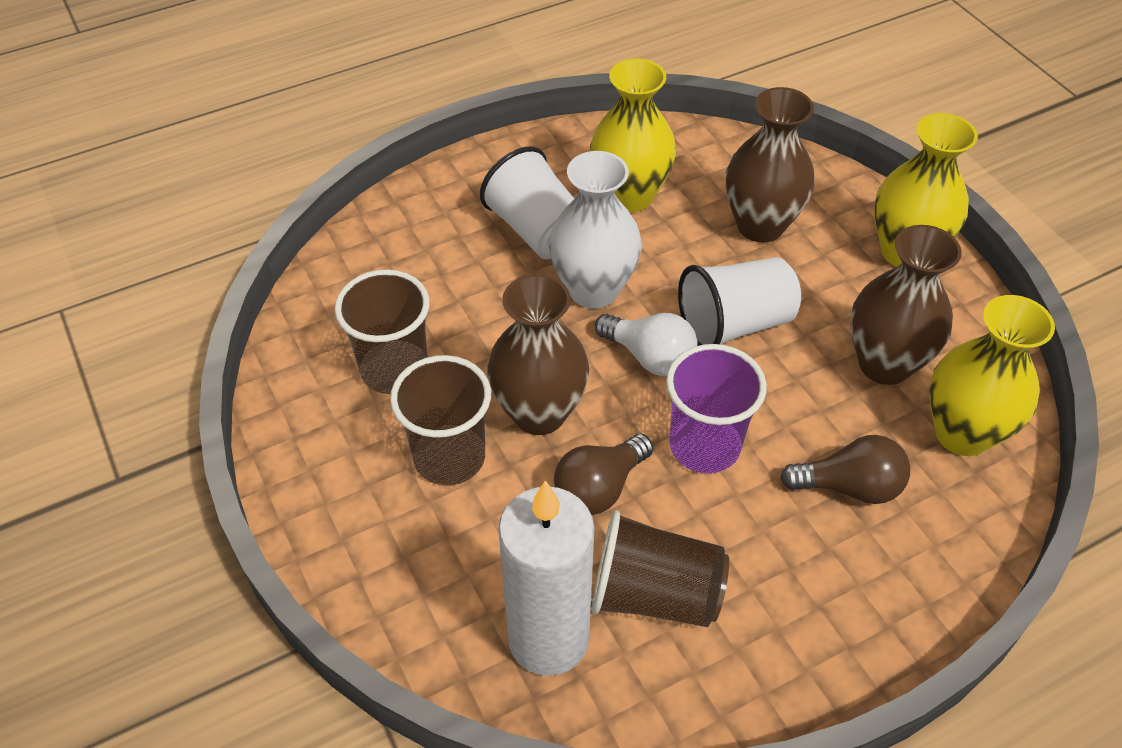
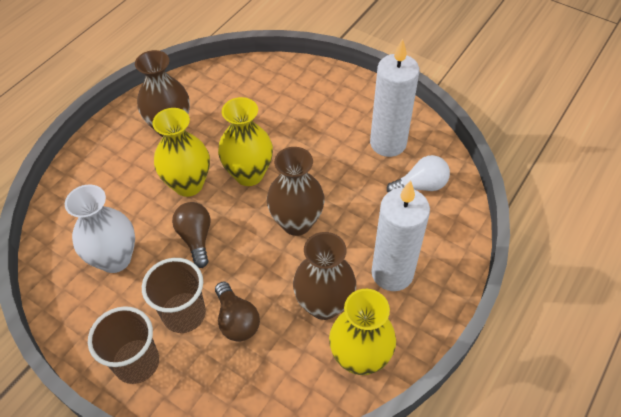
brown cup: [335,270,430,394] [390,355,491,485] [592,510,729,627] = 3 -> [88,306,159,384] [142,258,206,333] = 2
purple cup: [666,344,767,473] = 1 -> none = 0
white candle: [498,480,594,676] = 1 -> [370,38,419,157] [372,180,430,291] = 2
white cup: [480,146,574,259] [678,257,801,346] = 2 -> none = 0

